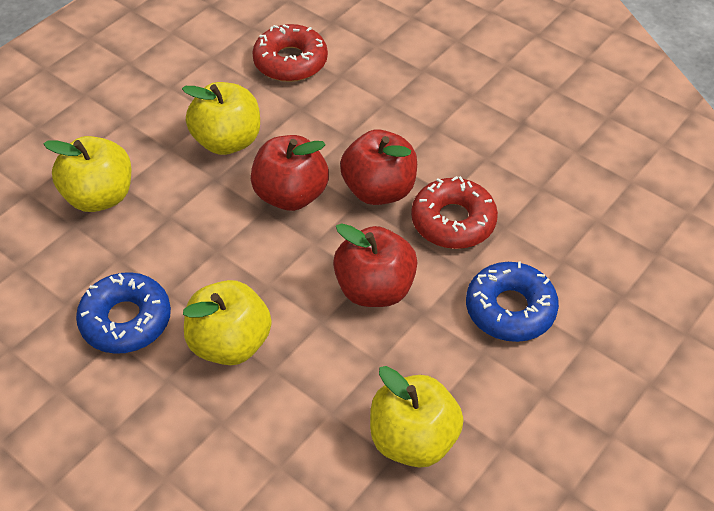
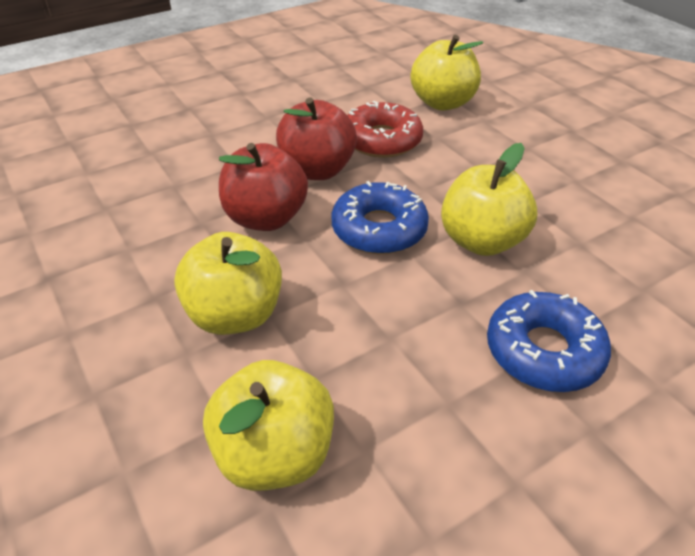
red apple: [251,135,329,211] [333,223,418,307] [340,130,417,205] = 3 -> [219,143,308,231] [276,97,357,180] = 2
red donut: [252,24,328,82] [411,176,498,249] = 2 -> [347,101,423,158] = 1

